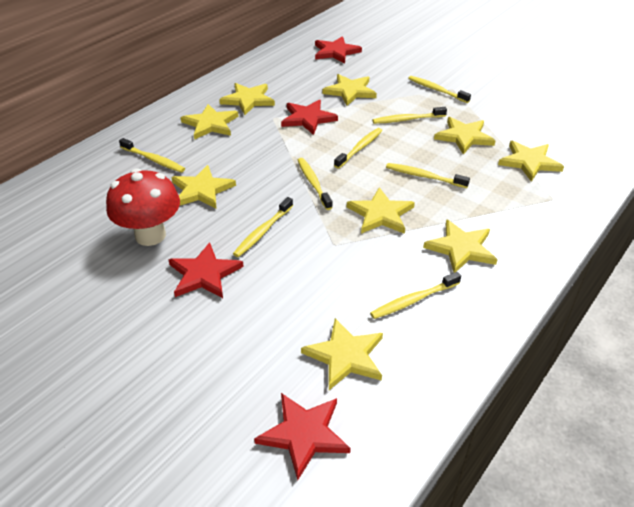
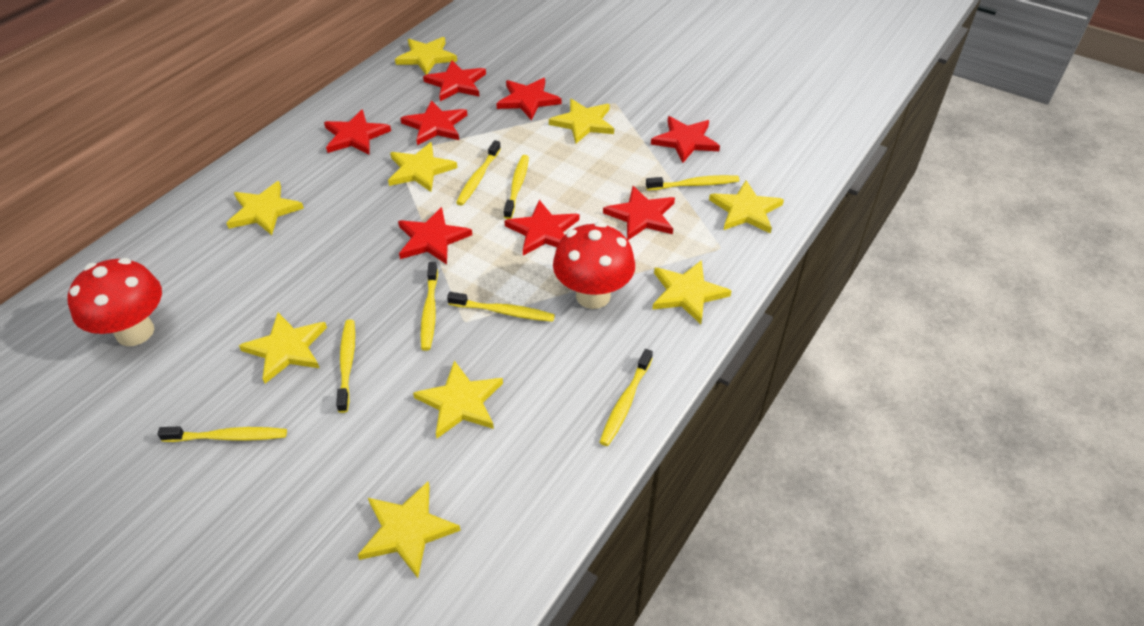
red mushroom: [106,168,180,246] = 1 -> [67,258,162,346] [553,222,635,309] = 2
red star: [168,242,244,298] [254,393,351,480] [281,100,338,135] [315,36,362,64] = 4 -> [324,110,391,155] [398,207,472,264] [401,100,467,145] [423,61,486,101] [496,78,562,121] [504,200,579,256] [603,186,675,240] [651,116,720,163] = 8

